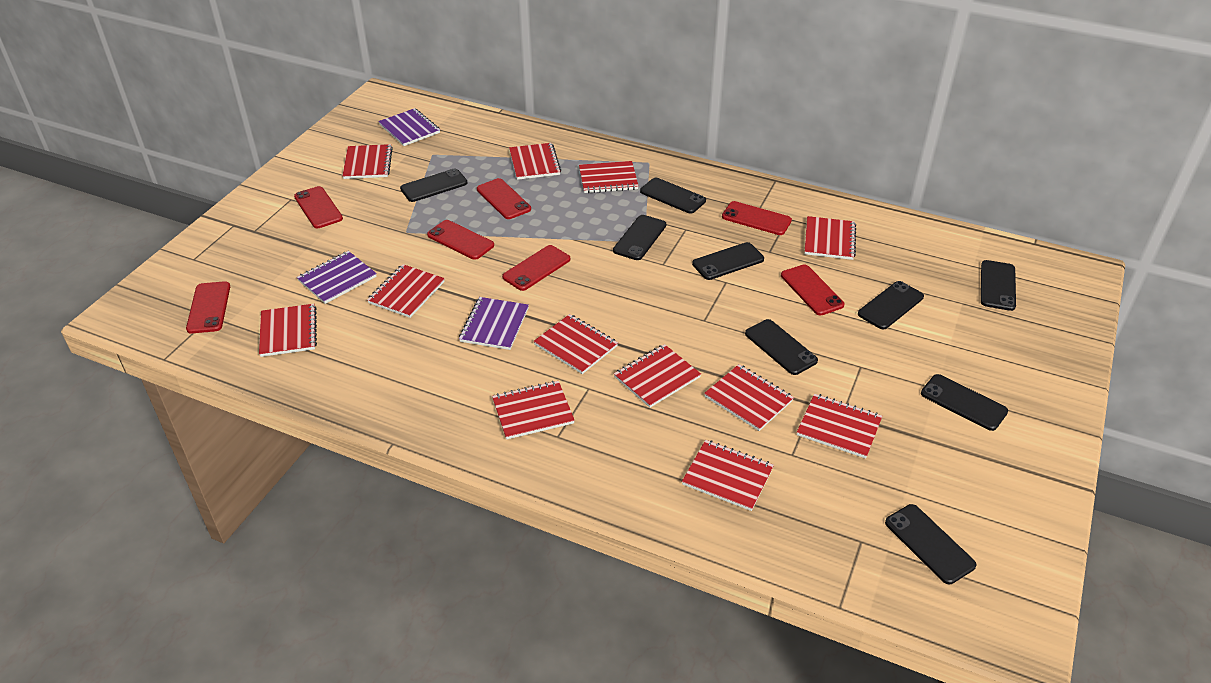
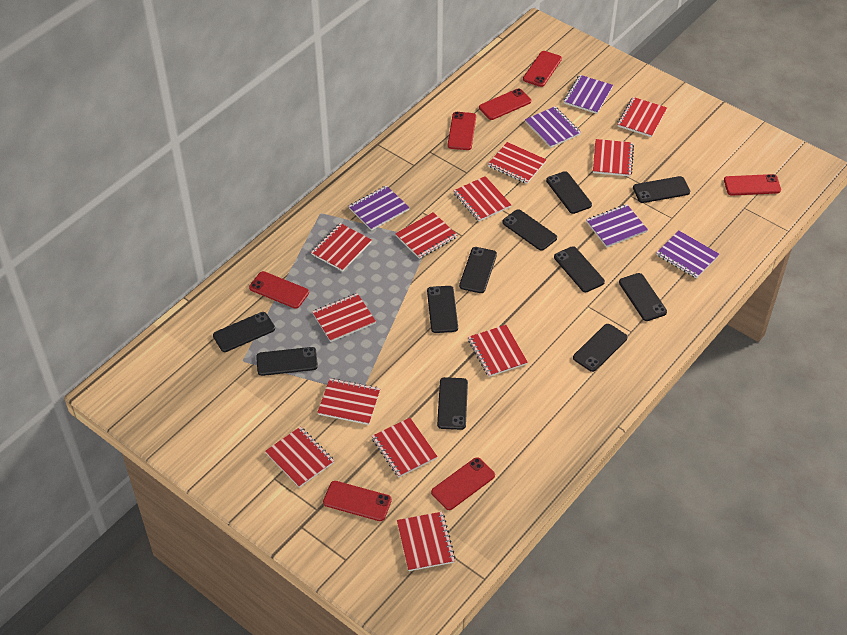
black phone: [400,168,468,202] [613,215,666,260] [640,178,706,214] [692,242,764,280] [745,319,818,375] [858,281,924,329] [885,504,977,584] [921,374,1008,431] [981,260,1016,311] = 9 -> [213,312,275,352] [256,347,318,376] [427,286,458,333] [437,377,468,430] [459,247,497,293] [502,209,557,251] [546,171,592,214] [554,246,605,292] [573,324,628,372] [619,273,667,321] [633,176,690,203] = 11
purple notebook: [297,251,377,304] [378,108,440,146] [459,297,529,350] = 3 -> [349,185,410,231] [525,106,581,148] [564,75,613,114] [587,204,648,248] [656,231,719,279] = 5

